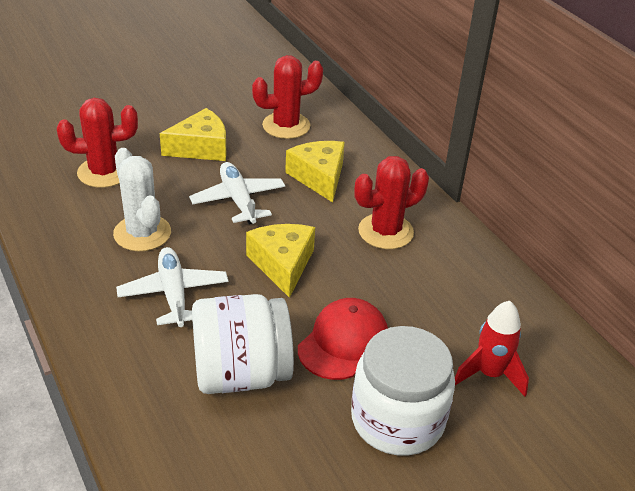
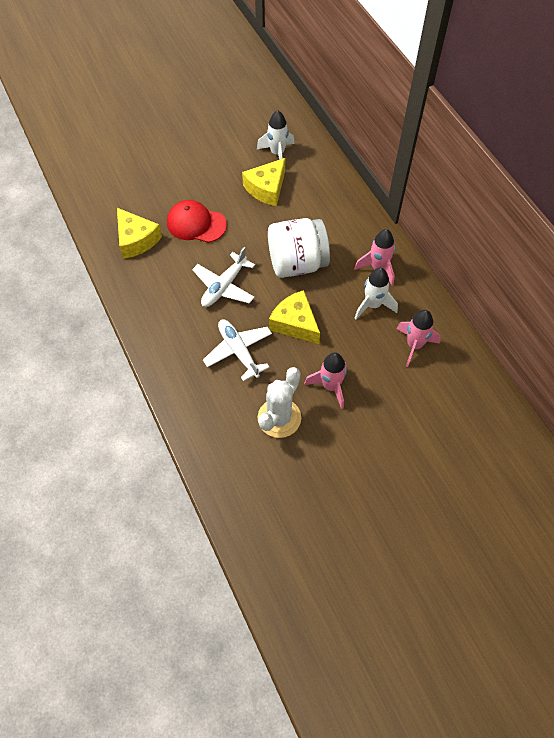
pink rocket: none = 0 -> [304,352,347,409] [354,229,395,286] [397,310,441,367] = 3
red cactus: [57,98,138,188] [252,55,323,139] [354,156,429,249] = 3 -> none = 0
red rocket: [455,301,529,397] = 1 -> none = 0
white jar: [192,294,294,394] [351,326,455,456] = 2 -> [268,218,330,278] = 1
white rocket: none = 0 -> [257,110,295,160] [354,268,398,320] = 2

